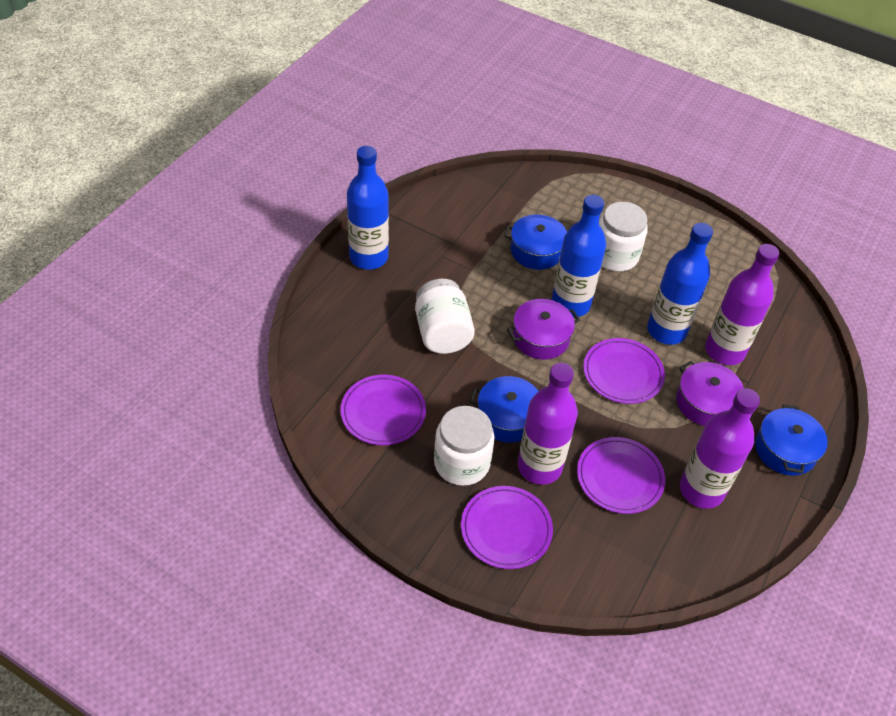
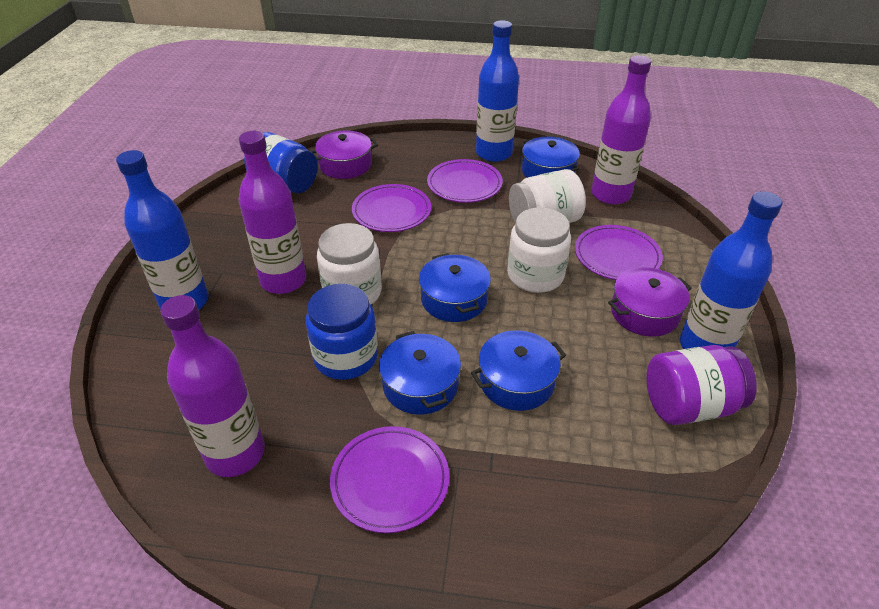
blue jar: none = 0 -> [244,132,318,193] [306,284,378,380] = 2
blue pot: [470,376,539,443] [504,214,567,270] [755,404,828,476] = 3 -> [379,331,461,415] [419,253,491,322] [471,330,566,411] [522,137,580,178] = 4
purple jar: none = 0 -> [646,345,757,425] = 1

